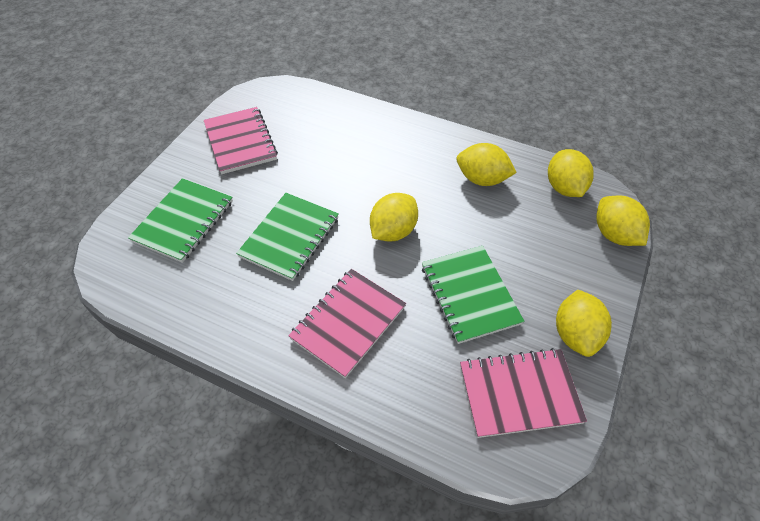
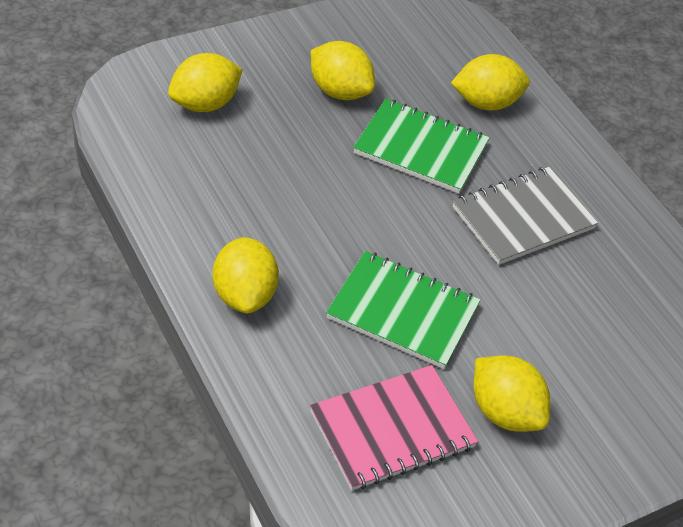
green notebook: [128,178,233,263] [236,193,339,281] [422,246,524,344] = 3 -> [326,251,480,369] [353,99,489,194] = 2
grey notebook: none = 0 -> [453,167,598,265] = 1
pink notebook: [204,107,278,174] [288,269,406,378] [460,348,587,438] = 3 -> [310,365,478,491] = 1

